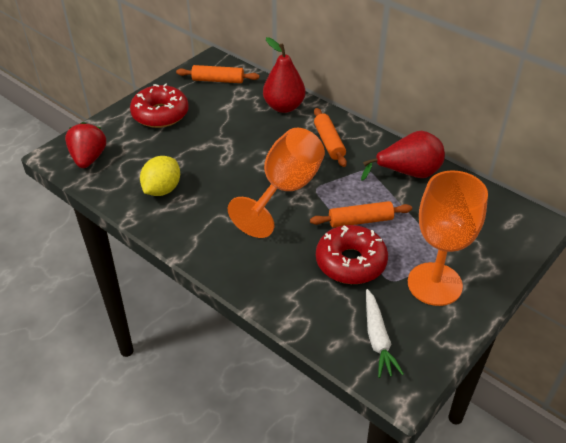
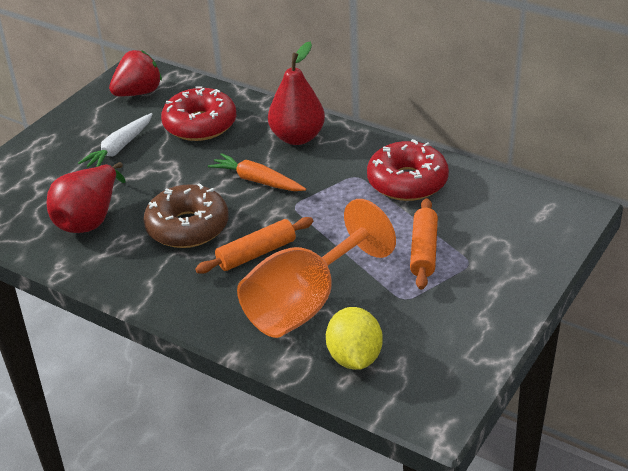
brown donut: none = 0 -> [143,183,228,248] = 1
orange carrot: none = 0 -> [208,153,306,191] = 1
orange goblet: [228,128,325,238] [408,170,488,306] = 2 -> [237,199,396,338] = 1
orange rolling pin: [176,65,259,83] [310,201,412,228] [314,108,347,167] = 3 -> [195,217,313,274] [410,198,438,290] = 2

